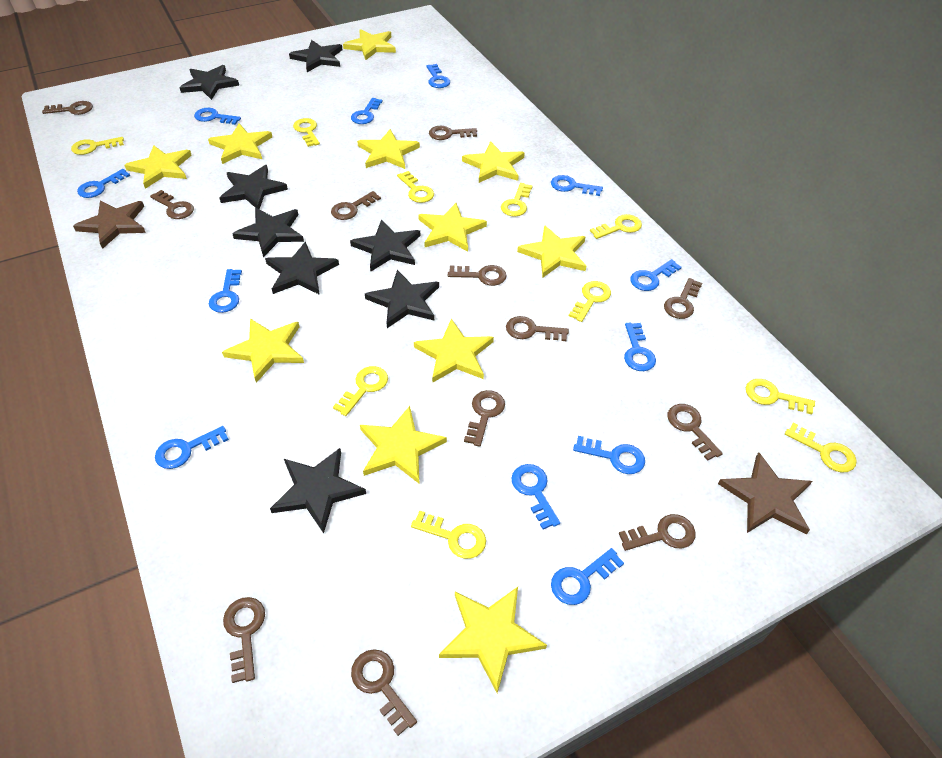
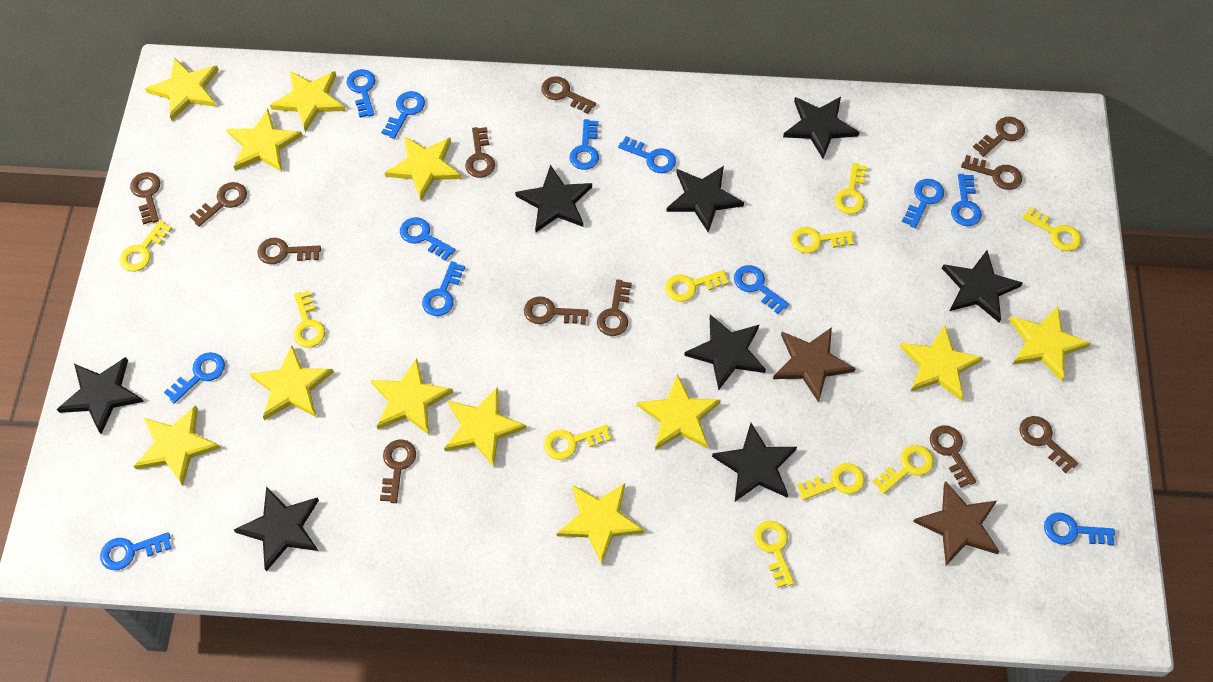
yellow star: [124,145,192,189] [208,124,272,164] [222,319,304,383] [343,29,396,60] [357,129,420,169] [360,406,447,483] [414,319,494,383] [418,203,487,252] [439,587,547,693] [462,141,525,183] [517,225,586,278] = 11 -> [134,405,221,486] [145,57,219,121] [226,109,303,172] [249,345,334,420] [270,71,346,132] [371,358,453,435] [384,136,462,200] [444,387,527,467] [557,483,644,564] [637,374,721,450] [900,325,983,401] [1009,306,1091,381] = 12

